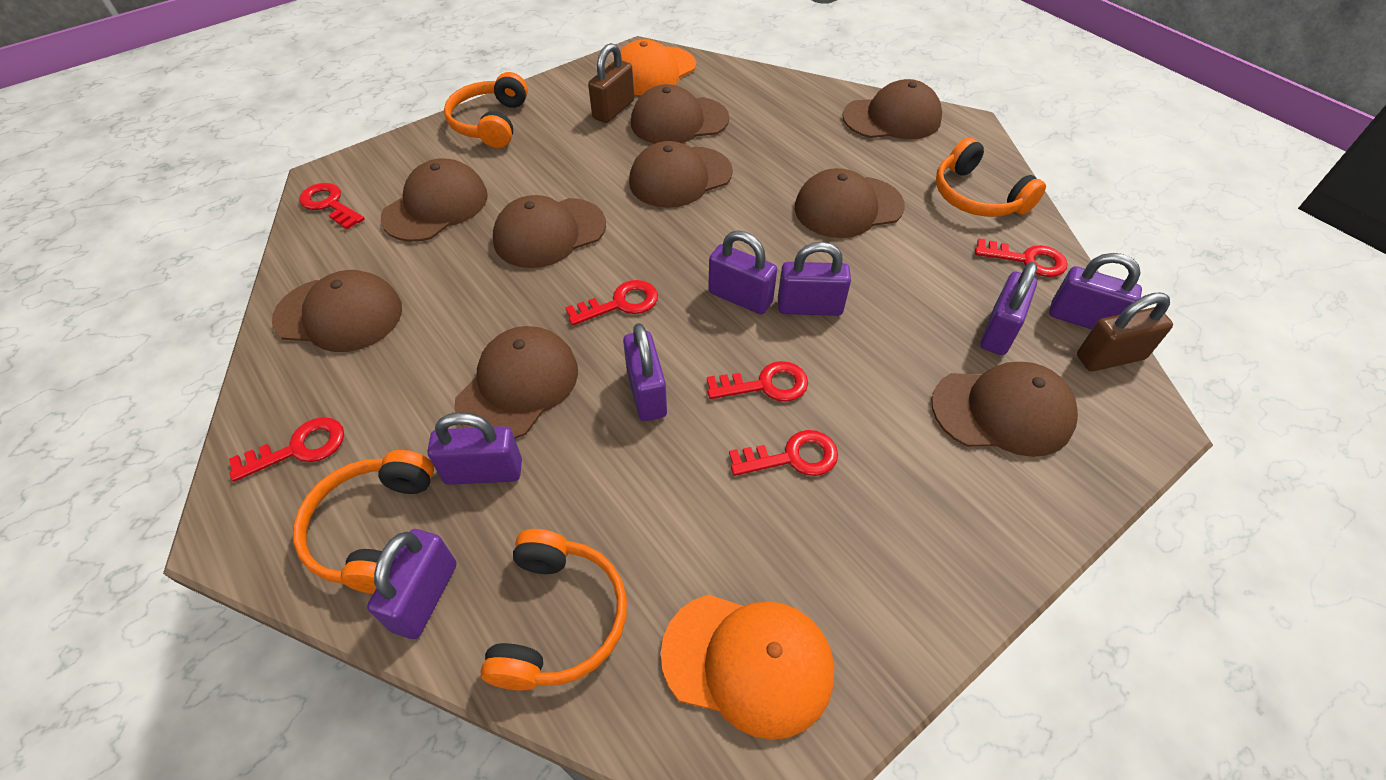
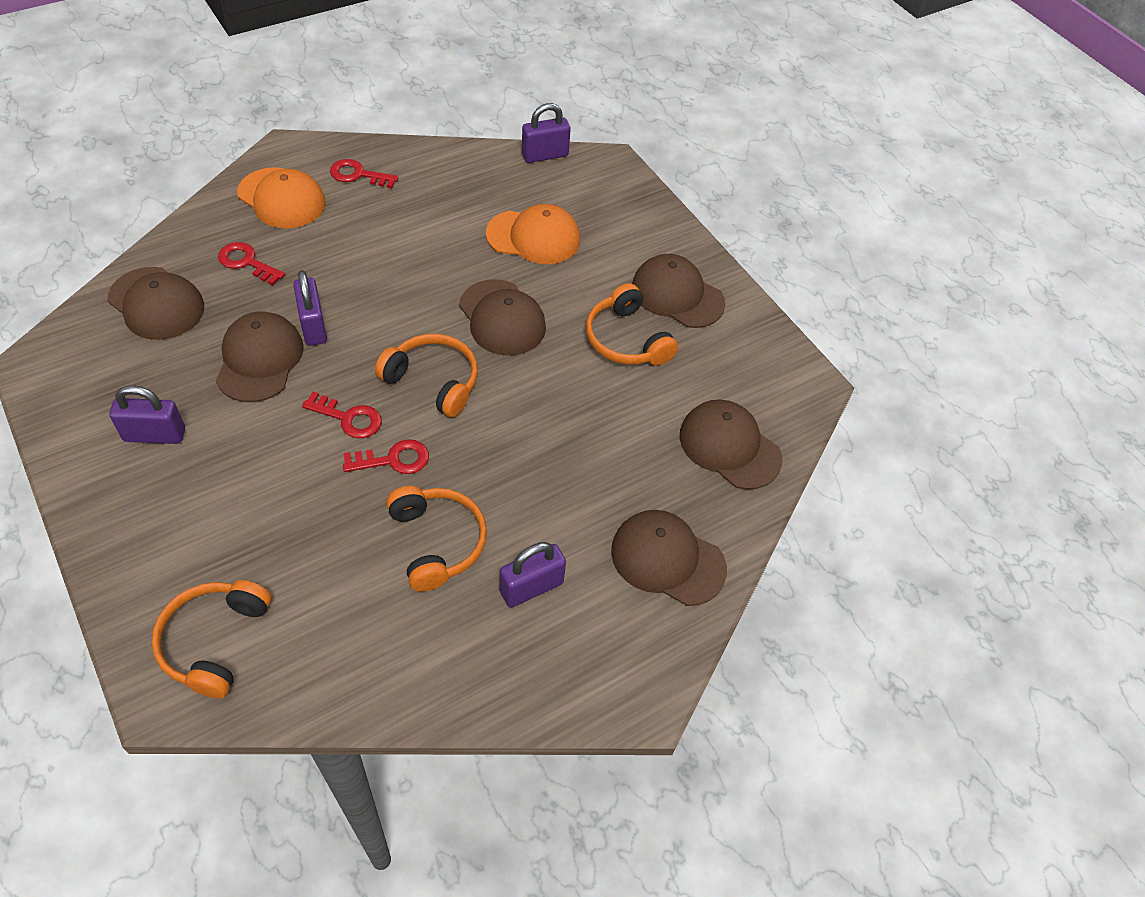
brown cap: [272,270,402,352] [381,159,488,242] [454,326,578,439] [493,195,606,268] [629,141,733,208] [631,84,729,144] [795,168,905,238] [842,79,942,139] [932,362,1078,457] = 9 -> [108,267,204,340] [216,311,304,402] [459,279,546,356] [611,510,727,606] [632,254,725,328] [679,400,782,490] = 6
brown padlock: [588,43,634,123] [1077,293,1173,371] = 2 -> none = 0
purple padlock: [367,529,457,639] [427,412,522,485] [623,323,667,421] [708,231,777,314] [778,242,851,316] [981,262,1037,355] [1049,253,1142,329] = 7 -> [109,385,185,444] [293,270,327,346] [499,542,566,608] [522,103,571,163] = 4
red key: [229,417,344,482] [299,183,365,230] [565,280,658,326] [707,361,808,402] [729,430,838,476] [975,238,1068,277] = 6 -> [218,242,285,286] [302,392,382,438] [330,159,398,188] [343,439,429,474] = 4

